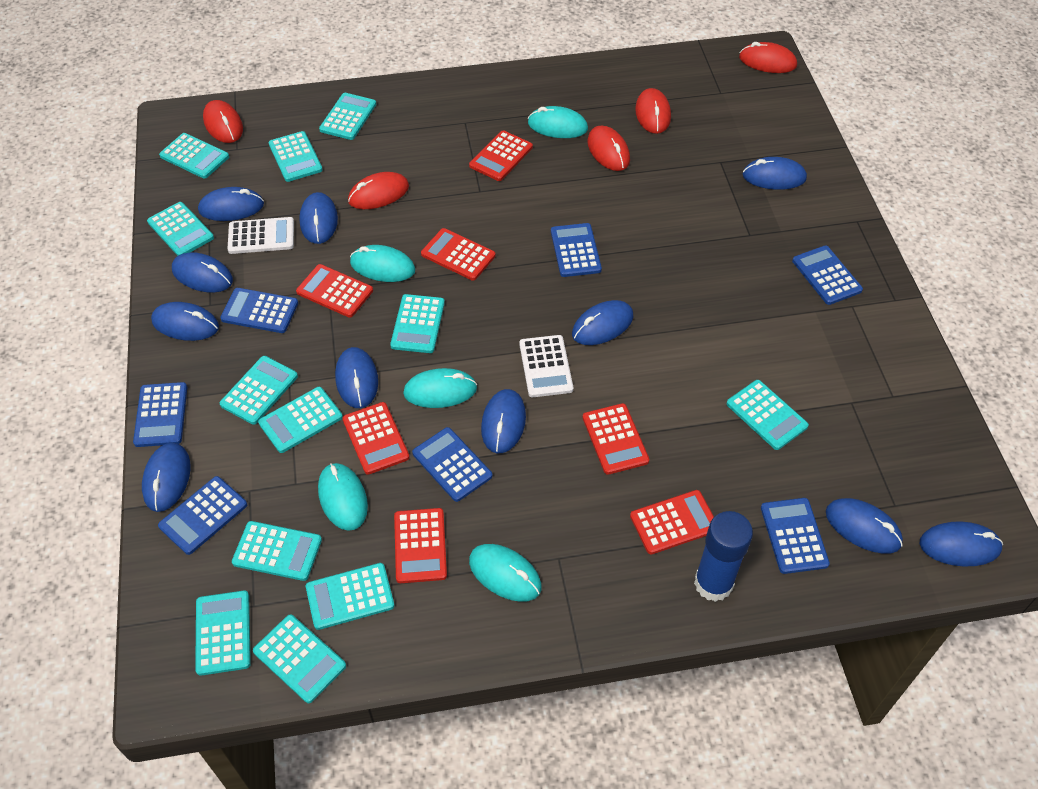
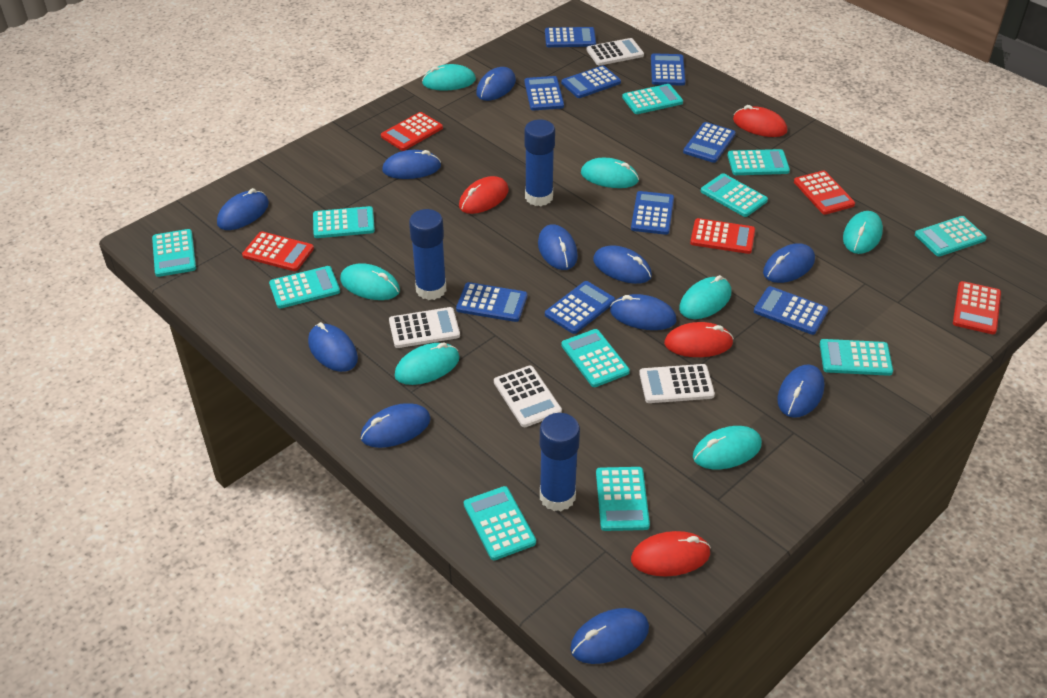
blue calculator: [133,382,187,447] [158,476,247,555] [220,288,298,333] [412,427,492,502] [551,223,602,277] [761,498,830,574] [792,245,863,305] = 7 -> [456,282,527,322] [524,76,564,110] [545,27,596,47] [545,281,615,334] [561,65,621,98] [631,191,674,235] [651,53,685,86] [683,122,736,163] [754,286,828,335] = 9
blue glue stick: [694,511,753,602] = 1 -> [409,209,446,300] [524,120,555,206] [540,413,580,511] = 3
red calculator: [296,264,373,318] [342,402,410,475] [394,508,447,583] [421,228,495,281] [469,130,533,181] [583,403,649,475] [630,490,714,554] = 7 -> [242,231,314,271] [381,112,443,151] [690,218,755,254] [794,170,855,215] [953,281,1001,334] = 5
red mouse: [203,100,243,143] [348,172,409,209] [587,126,630,171] [635,88,671,134] [739,42,797,73] = 5 -> [459,176,509,214] [631,531,711,576] [664,322,734,357] [733,105,787,137] = 4
turquoise calculator: [147,202,214,256] [159,133,229,179] [195,590,251,676] [220,356,298,425] [232,521,322,581] [253,614,346,703] [258,387,343,453] [269,131,323,182] [306,563,395,630] [319,93,376,140] [390,294,445,353] [726,380,809,450] = 12 -> [152,229,196,277] [269,266,340,309] [313,206,375,238] [464,486,536,560] [561,329,630,387] [596,467,650,531] [622,84,683,114] [701,173,768,217] [727,149,790,175] [820,339,893,376] [915,216,987,256] = 11
turquoise mouse: [318,463,368,531] [350,245,415,282] [403,368,477,408] [469,544,542,602] [528,106,588,138] = 5 -> [340,263,400,300] [394,342,460,385] [422,64,476,91] [581,158,639,188] [679,275,731,319] [693,426,762,469] [843,211,883,254] = 7
white calculator: [227,217,294,254] [519,335,573,397] = 2 -> [389,307,460,348] [494,366,562,427] [587,38,644,66] [639,364,715,403] = 4

